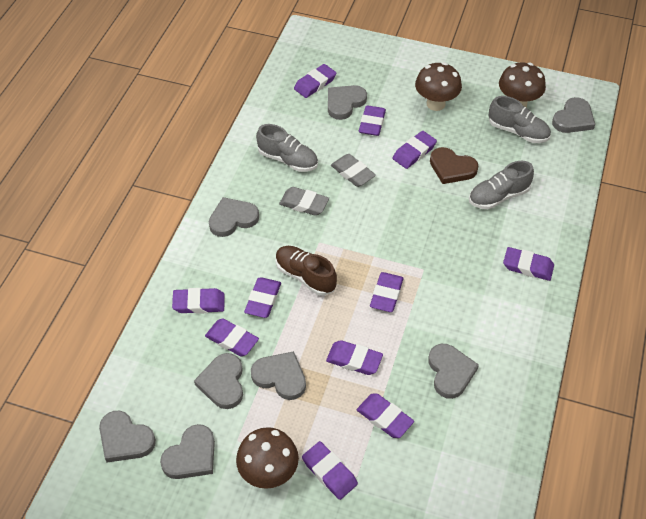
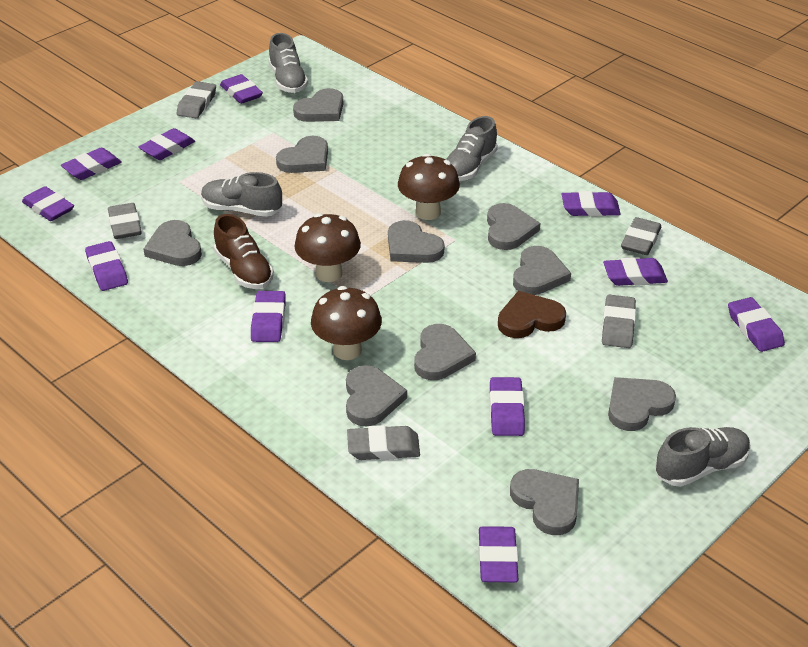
grey eraser: [279,187,329,216] [331,154,376,187] = 2 -> [108,203,142,239] [177,81,216,118] [347,425,420,460] [602,295,636,348] [621,217,662,255] = 5
grey heart: [99,411,156,462] [160,424,215,479] [194,353,243,409] [209,197,259,237] [251,351,306,400] [328,85,367,120] [428,344,479,399] [552,97,595,133] = 8 -> [144,220,202,266] [276,136,328,173] [293,88,343,122] [346,365,407,427] [388,220,445,263] [414,324,476,380] [487,203,540,250] [510,469,579,535] [513,246,571,295] [608,377,676,431] = 10
grey shoe: [256,124,318,172] [469,161,534,209] [489,96,551,143] = 3 -> [201,172,282,217] [269,33,308,93] [446,116,498,181] [655,427,751,487] = 4

